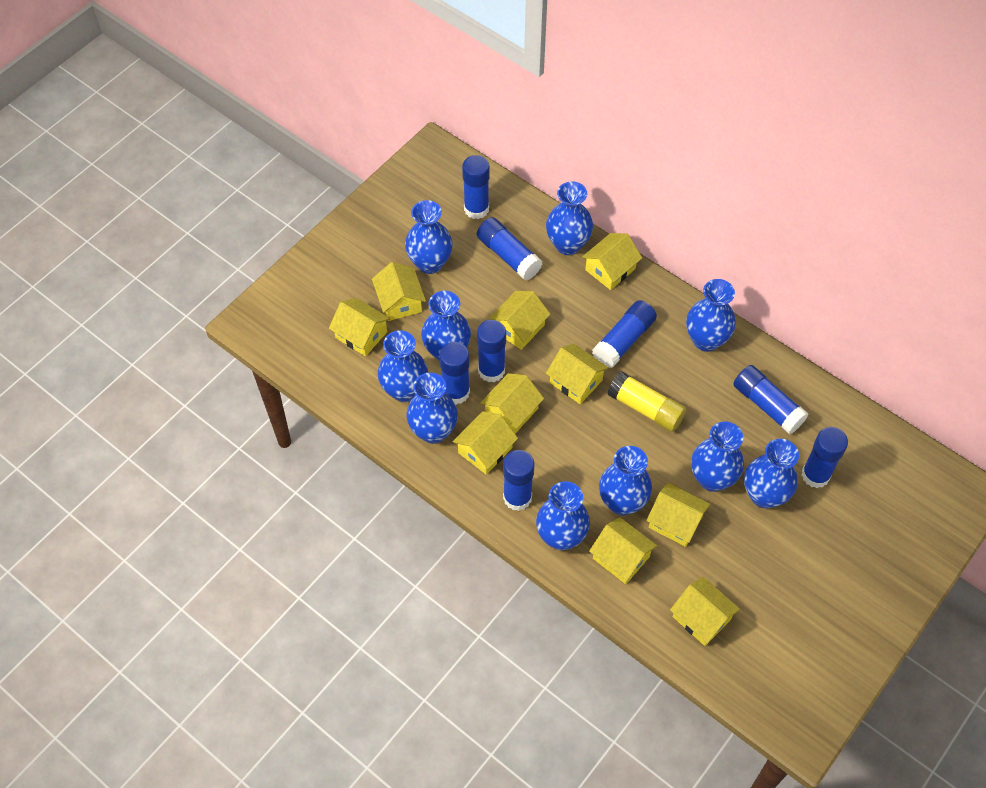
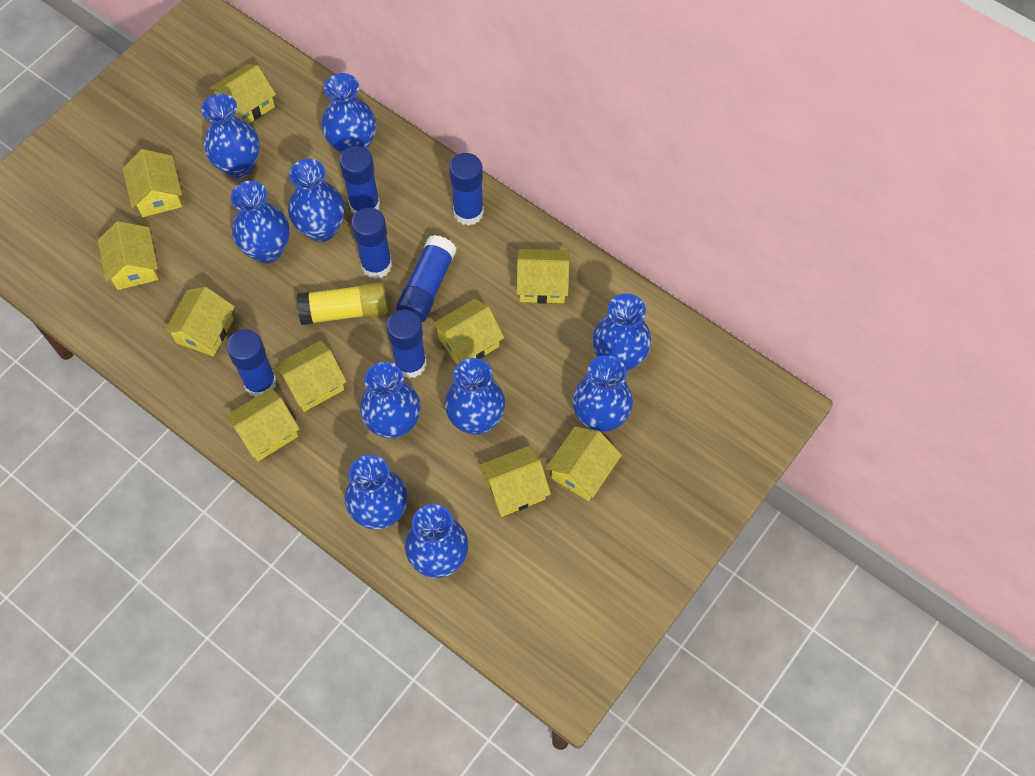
blue glue stick: [439,342,470,404] [462,155,490,219] [477,217,542,280] [477,320,506,382] [503,450,535,511] [592,300,657,368] [733,365,808,434] [802,427,848,488] = 8 -> [226,329,277,397] [339,146,380,214] [351,207,392,279] [386,309,427,378] [396,235,456,322] [449,153,484,226] = 6

